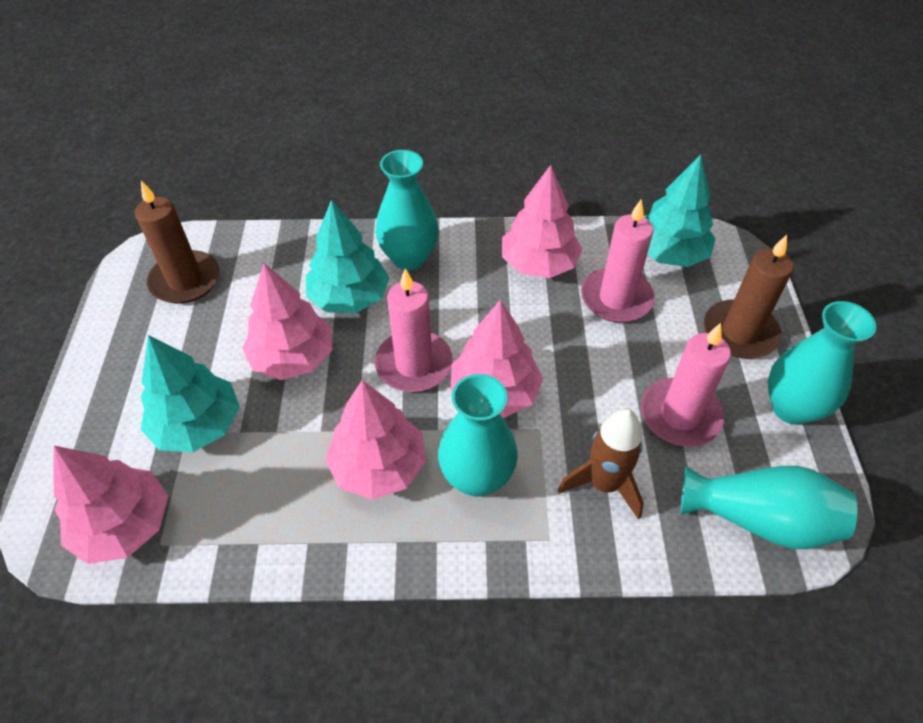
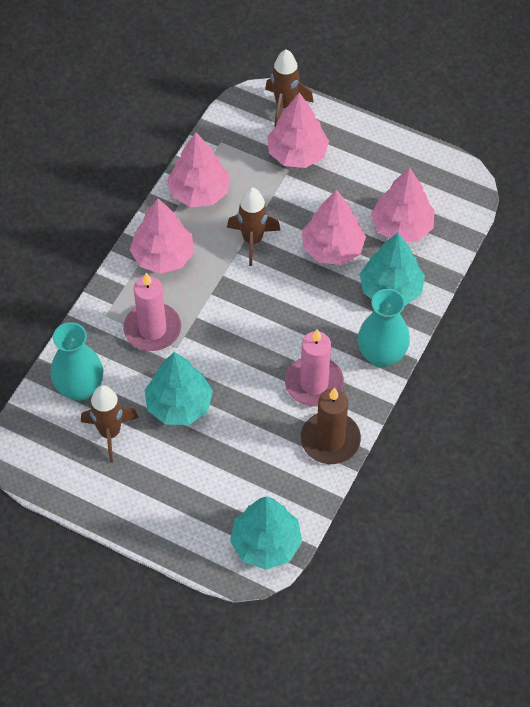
brown candle: [135,181,220,304] [704,235,794,359] = 2 -> [301,387,361,464] = 1
brown rocket: [558,409,644,520] = 1 -> [81,385,139,463] [227,188,281,266] [265,49,314,127] = 3
pink candle: [375,269,453,392] [581,199,655,323] [641,323,731,447] = 3 -> [124,273,181,351] [285,329,344,406] = 2
turquoise vase: [375,150,439,270] [438,374,518,497] [681,466,857,549] [768,301,876,425] = 4 -> [50,322,103,401] [358,289,410,368] = 2

